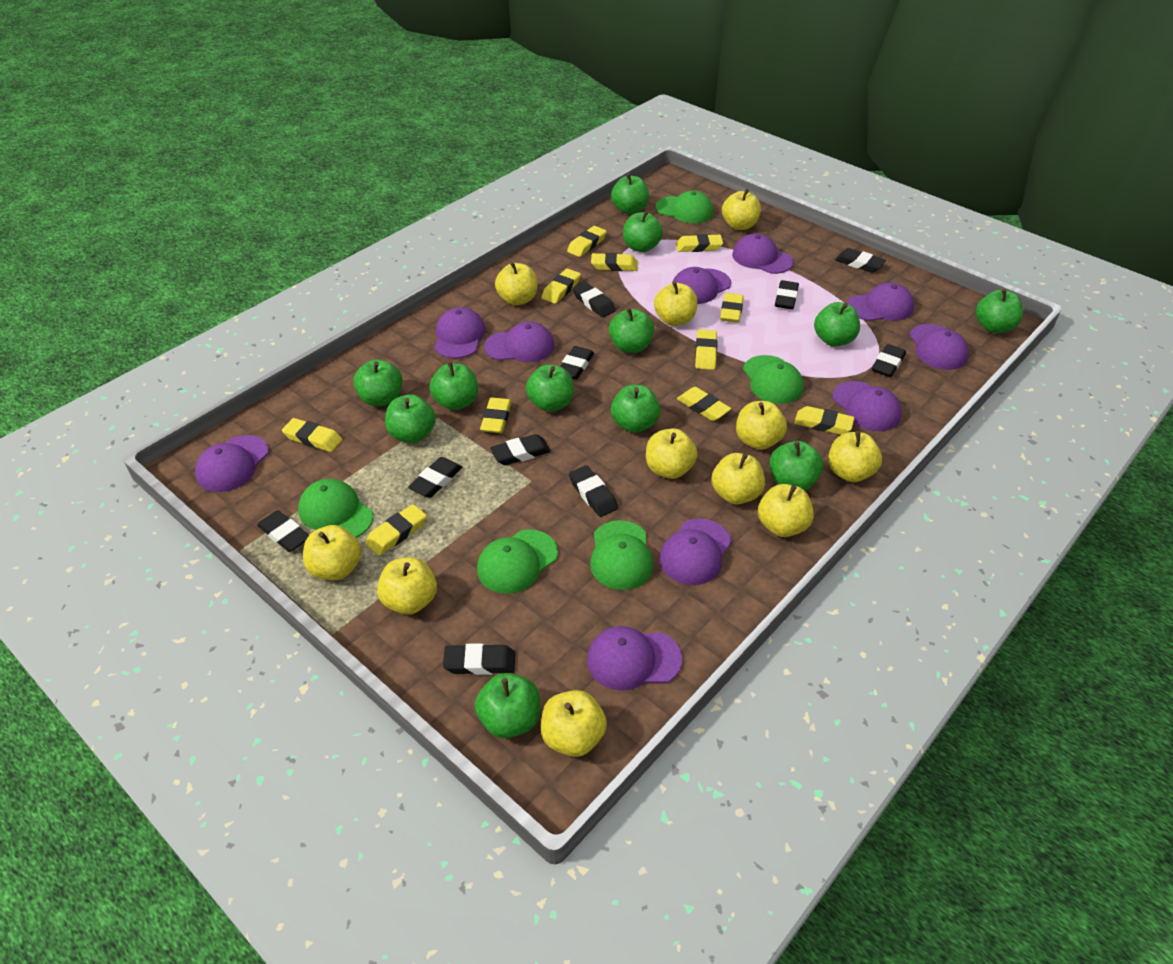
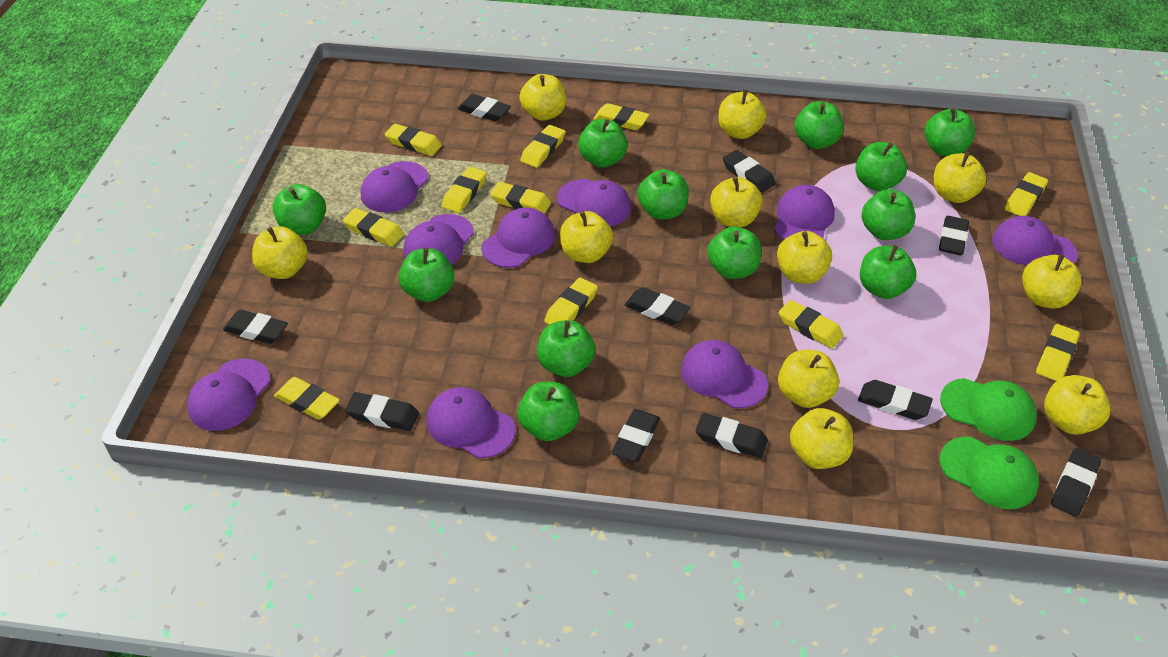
green cap: [298,479,373,538] [477,529,558,594] [590,520,653,590] [656,191,713,223] [743,355,803,404] = 5 -> [940,378,1037,441] [940,437,1039,509] = 2
purple cap: [195,435,269,492] [434,307,486,359] [484,322,554,362] [587,626,682,690] [659,518,732,585] [672,267,731,304] [732,233,793,274] [832,381,902,431] [847,283,914,321] [909,324,969,370] = 10 -> [187,359,270,431] [361,161,429,213] [403,214,474,265] [427,387,516,458] [481,208,555,268] [557,179,631,226] [681,340,768,409] [774,185,835,240] [992,216,1078,265] = 9

